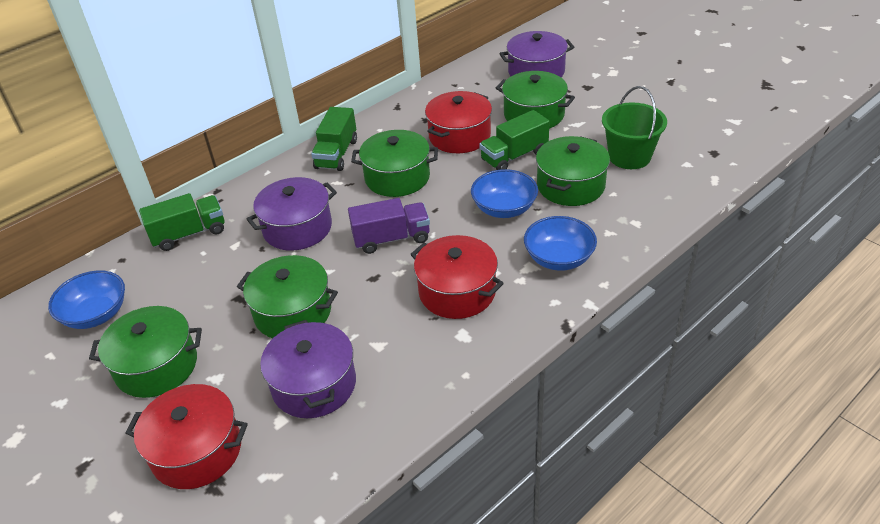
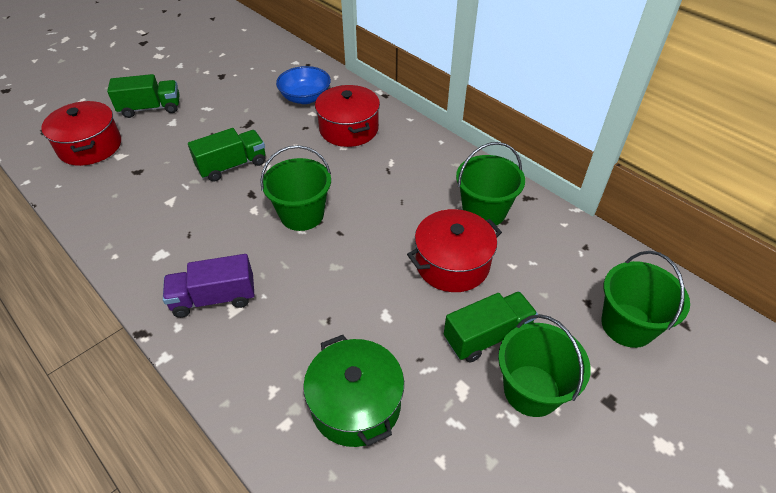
blue bowl: [48,270,125,329] [471,169,538,218] [524,216,597,271] = 3 -> [276,66,331,104] = 1
green bucket: [602,86,667,169] = 1 -> [260,145,331,231] [456,142,525,225] [498,314,591,417] [601,251,690,348] = 4
green pot: [89,306,202,398] [237,255,338,338] [351,130,438,197] [496,71,575,129] [536,136,610,206] = 5 -> [303,335,404,447] = 1
purple pot: [247,177,337,251] [260,320,356,418] [499,31,574,77] = 3 -> none = 0

